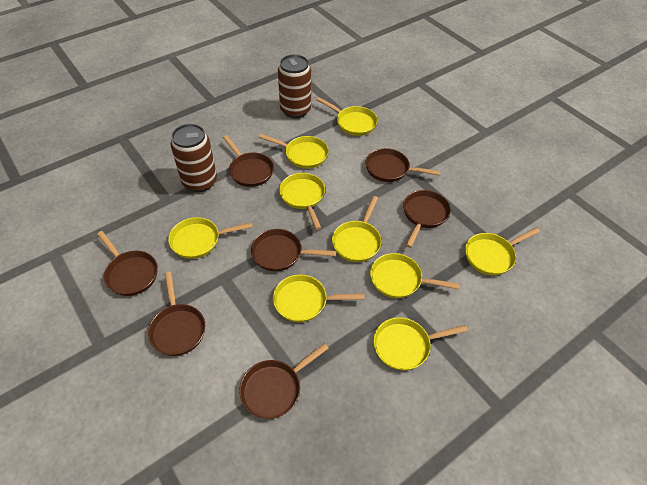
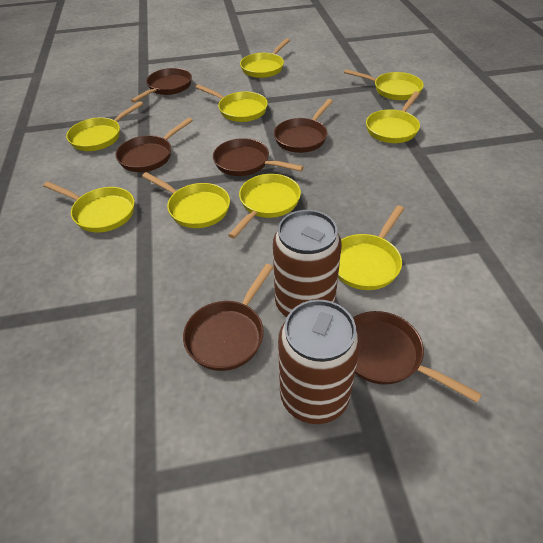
brown pan: [97,231,158,296] [148,272,205,356] [223,135,274,187] [239,343,329,419] [251,229,336,271] [366,148,440,182] [403,190,451,248] = 7 -> [115,118,193,172] [131,68,192,103] [183,264,274,371] [213,138,304,176] [274,99,333,153] [353,311,482,403] = 6

